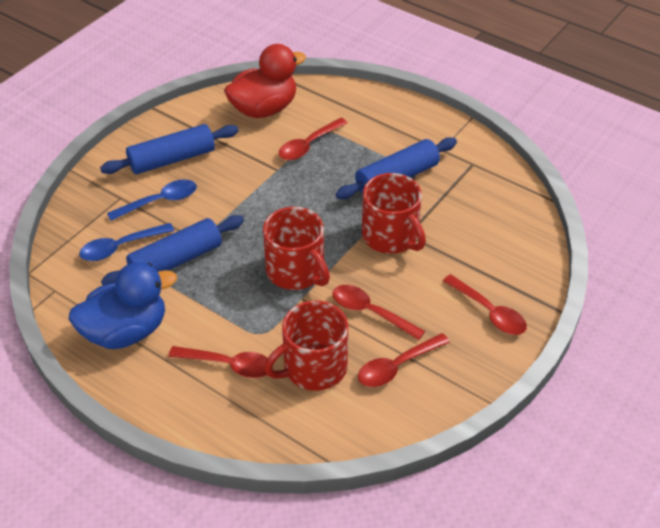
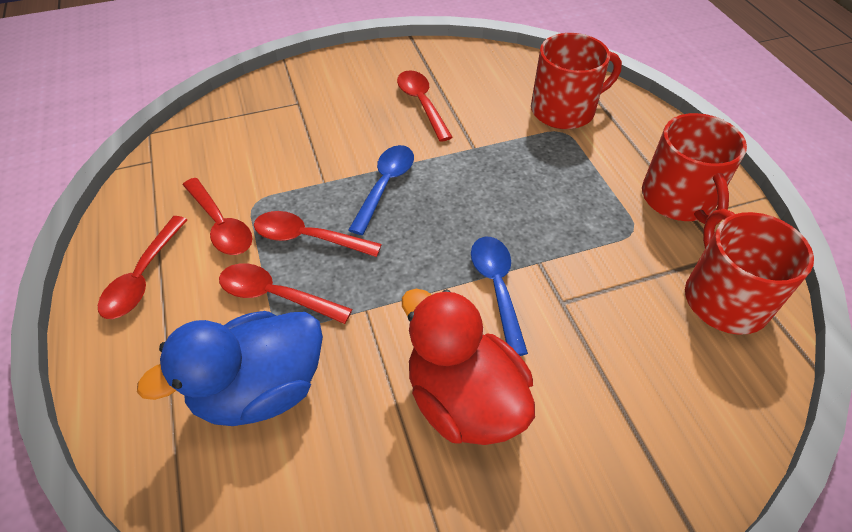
blue rolling pin: [100,124,239,174] [101,215,244,285] [336,137,457,199] = 3 -> none = 0

